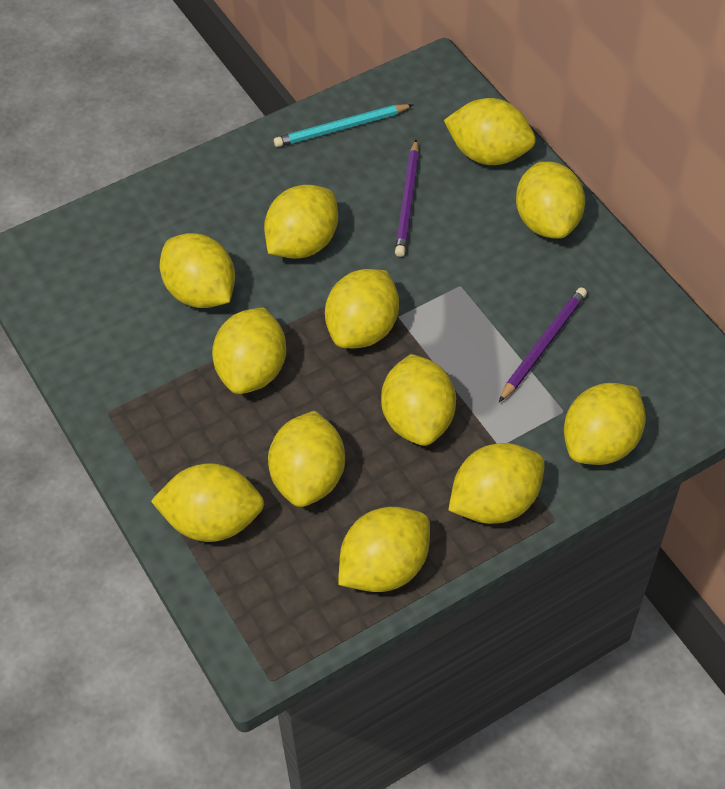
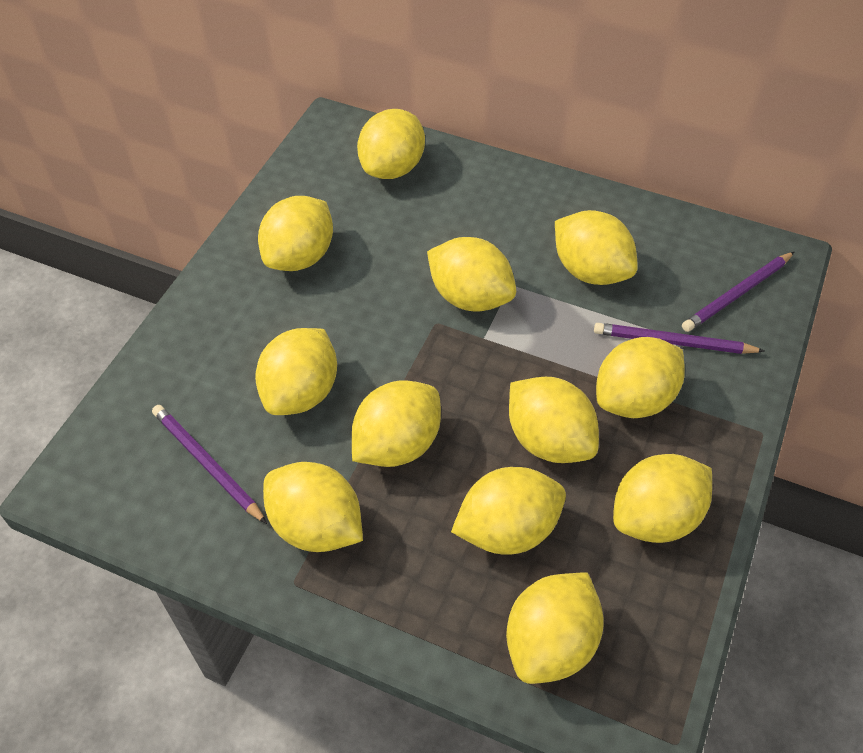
purple pencil: [395,140,419,257] [499,287,587,402] = 2 -> [152,405,267,524] [594,323,765,354] [682,252,794,332] = 3
turquoise pencil: [274,104,413,147] = 1 -> none = 0

